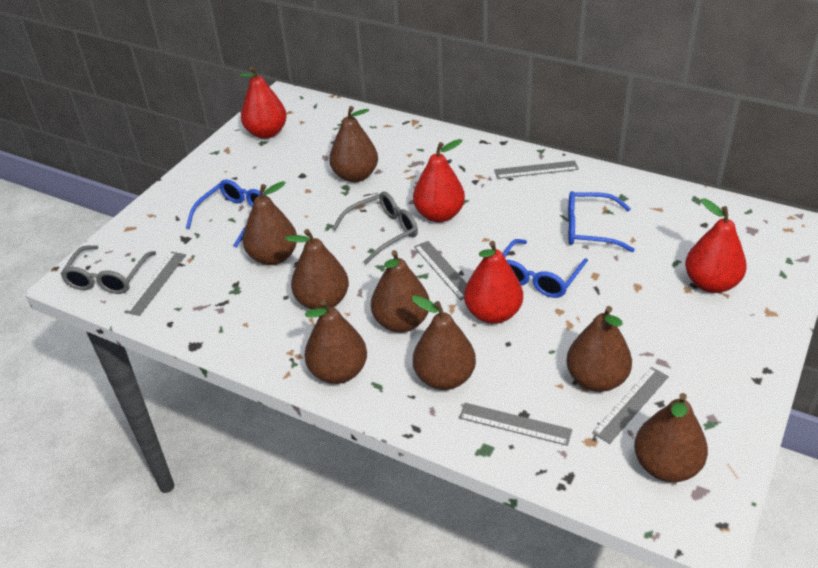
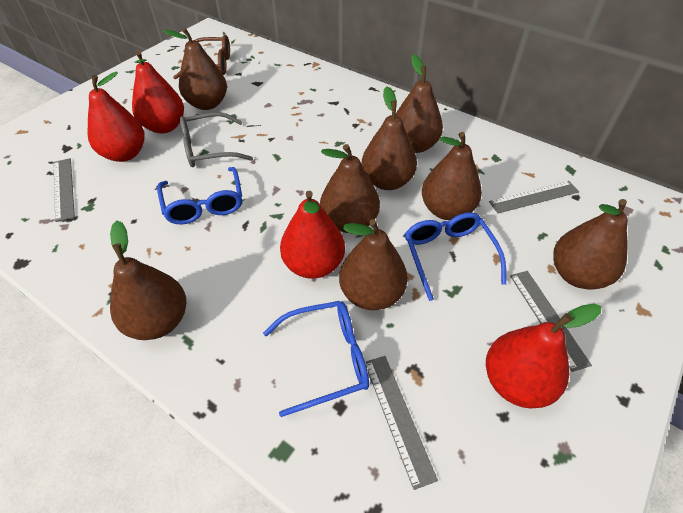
brown glasses: none = 0 -> [173,35,230,79] = 1
grey glasses: [60,245,156,294] [332,191,418,264] = 2 -> [180,112,253,167] = 1
grey ruler: [125,252,186,316] [414,241,467,300] [459,403,572,446] [494,160,579,179] [592,367,669,444] = 5 -> [53,158,75,222] [365,356,438,490] [489,181,579,213] [510,271,592,372] = 4

